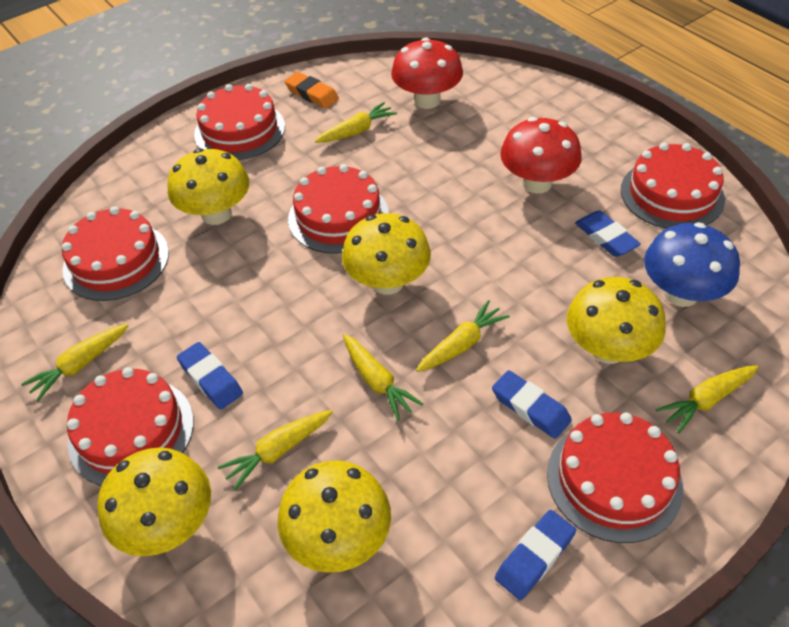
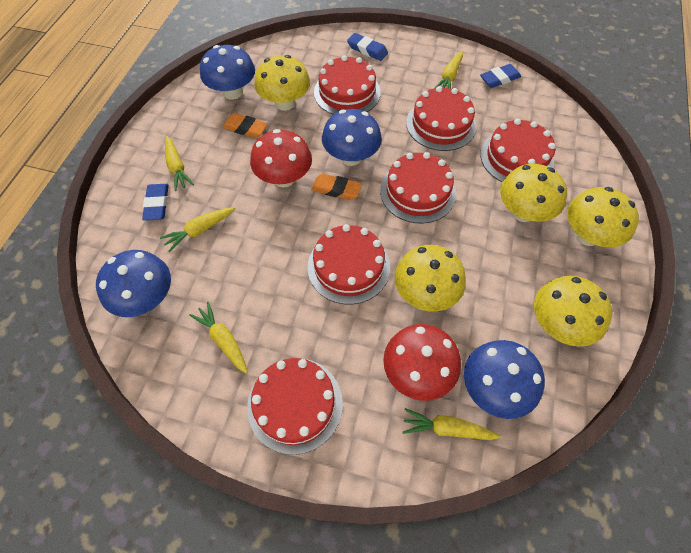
blue eraser: [177,342,243,409] [492,370,572,439] [495,510,576,600] [575,210,641,257] = 4 -> [142,184,169,221] [347,33,388,61] [480,64,521,88] = 3
blue mushroom: [644,222,740,307] = 1 -> [96,250,171,317] [200,45,255,100] [322,109,382,166] [464,340,545,419] = 4
orange eraser: [284,72,339,108] = 1 -> [222,113,268,138] [311,174,362,200] = 2
yellow carrot: [21,324,129,401] [218,410,333,491] [315,102,397,143] [343,334,423,421] [416,300,510,372] [656,365,759,433] = 6 -> [160,207,235,252] [165,136,194,191] [189,302,248,374] [403,408,501,440] [435,51,463,89] = 5

